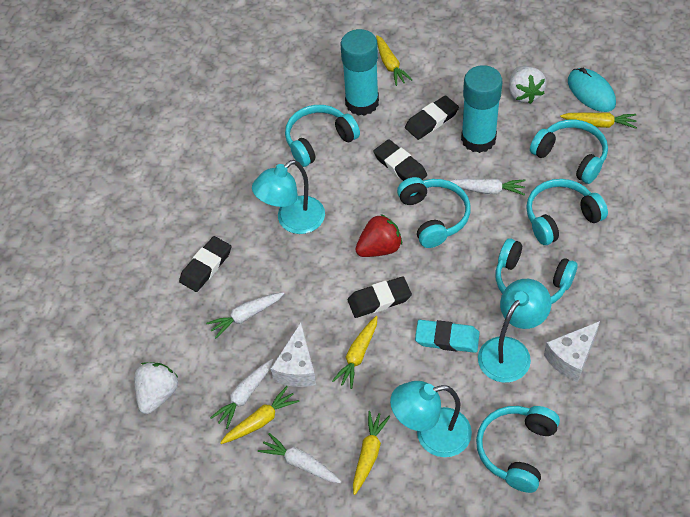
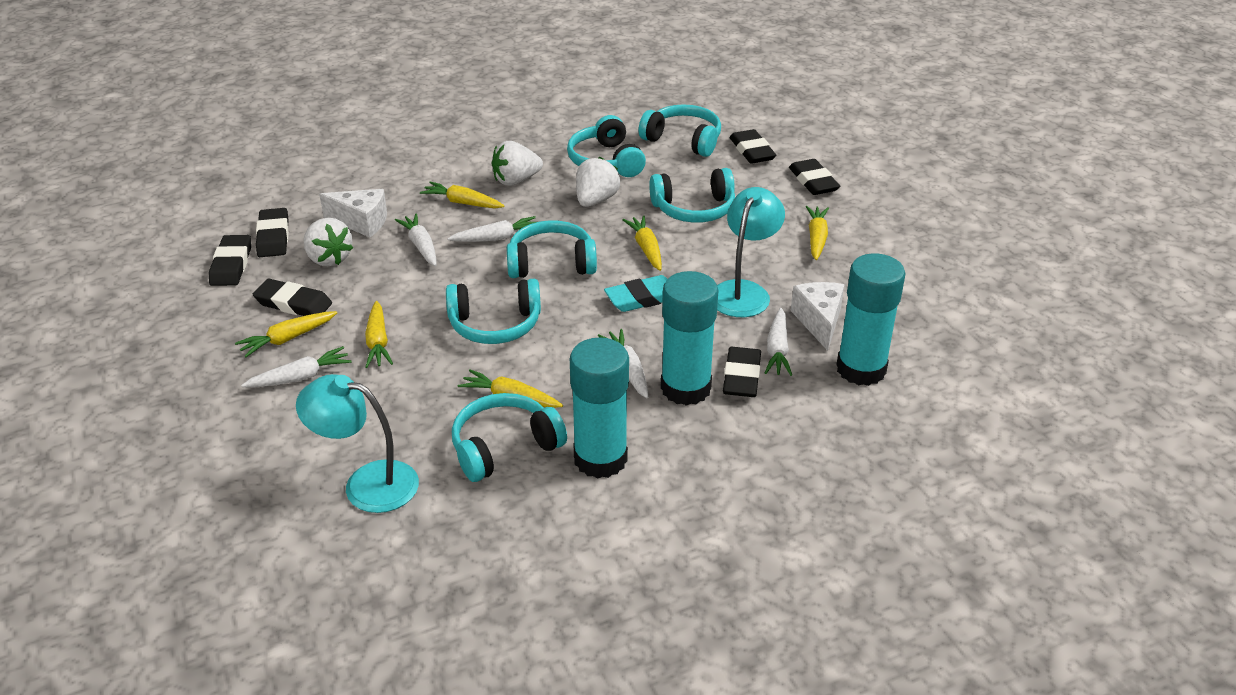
black eraser: [179,236,231,292] [348,276,412,318] [374,139,427,181] [405,95,459,140] = 4 -> [209,235,251,286] [253,279,332,316] [256,208,289,257] [723,347,761,397] [730,129,776,164] [789,159,840,195] = 6
red strawberry: [355,214,402,257] = 1 -> none = 0
turquoise glue stick: [341,29,379,116] [461,65,502,153] = 2 -> [570,337,629,479] [661,271,718,406] [836,254,906,386] = 3
turquoise lamp: [252,160,325,234] [390,381,472,457] [478,279,551,383] = 3 -> [296,374,419,513] [717,187,785,317] = 2
turquoise mouse: [568,68,616,112] = 1 -> none = 0
white carrot: [206,292,284,338] [210,359,273,429] [258,433,341,483] [450,179,526,196] = 4 -> [241,346,352,387] [395,214,436,266] [447,216,536,242] [598,329,648,398] [765,308,792,376] = 5
white strawberry: [134,362,178,414] [509,66,546,104] = 2 -> [304,218,353,266] [492,141,543,186] [576,157,620,207] = 3
yellow carrot: [220,386,300,444] [332,316,377,389] [353,411,390,495] [376,35,412,86] [560,112,637,129] = 5 -> [235,311,337,357] [365,301,393,368] [420,182,505,208] [458,369,563,408] [622,215,662,271] [806,206,829,260] = 6

